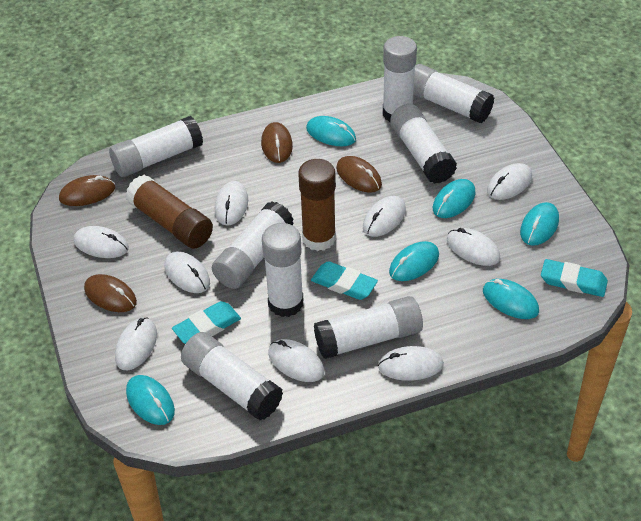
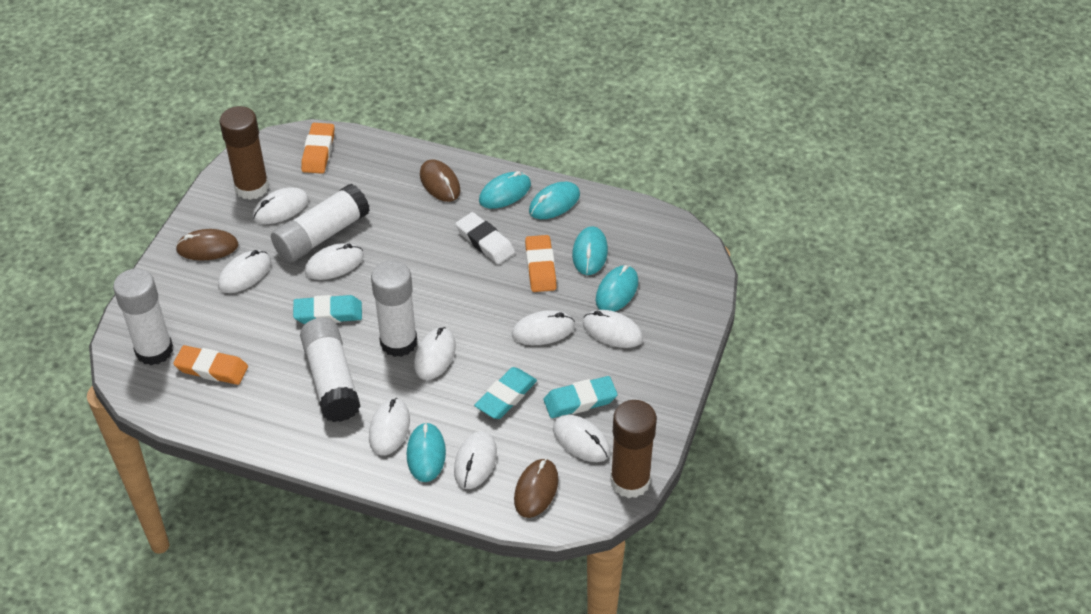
brown mouse: [59,175,115,206] [84,274,137,312] [261,122,293,163] [336,156,382,193] = 4 -> [175,229,239,260] [420,159,460,202] [514,458,558,518] = 3
orange eraser: none = 0 -> [173,345,248,385] [301,123,334,174] [525,235,557,292] = 3
turquoise mouse: [126,375,175,425] [306,116,356,146] [389,241,439,281] [433,179,475,218] [483,279,539,319] [520,202,559,246] = 6 -> [407,422,446,482] [479,171,531,209] [529,182,580,219] [572,226,608,275] [596,265,638,312] = 5
white eraser: none = 0 -> [456,212,515,264] = 1
white glue stick: [109,116,203,177] [181,332,283,421] [212,201,294,289] [262,223,304,317] [314,296,423,359] [383,36,417,122] [390,104,457,184] [413,64,494,123] = 8 -> [113,269,173,365] [271,184,370,263] [300,318,361,422] [371,260,417,357] = 4

